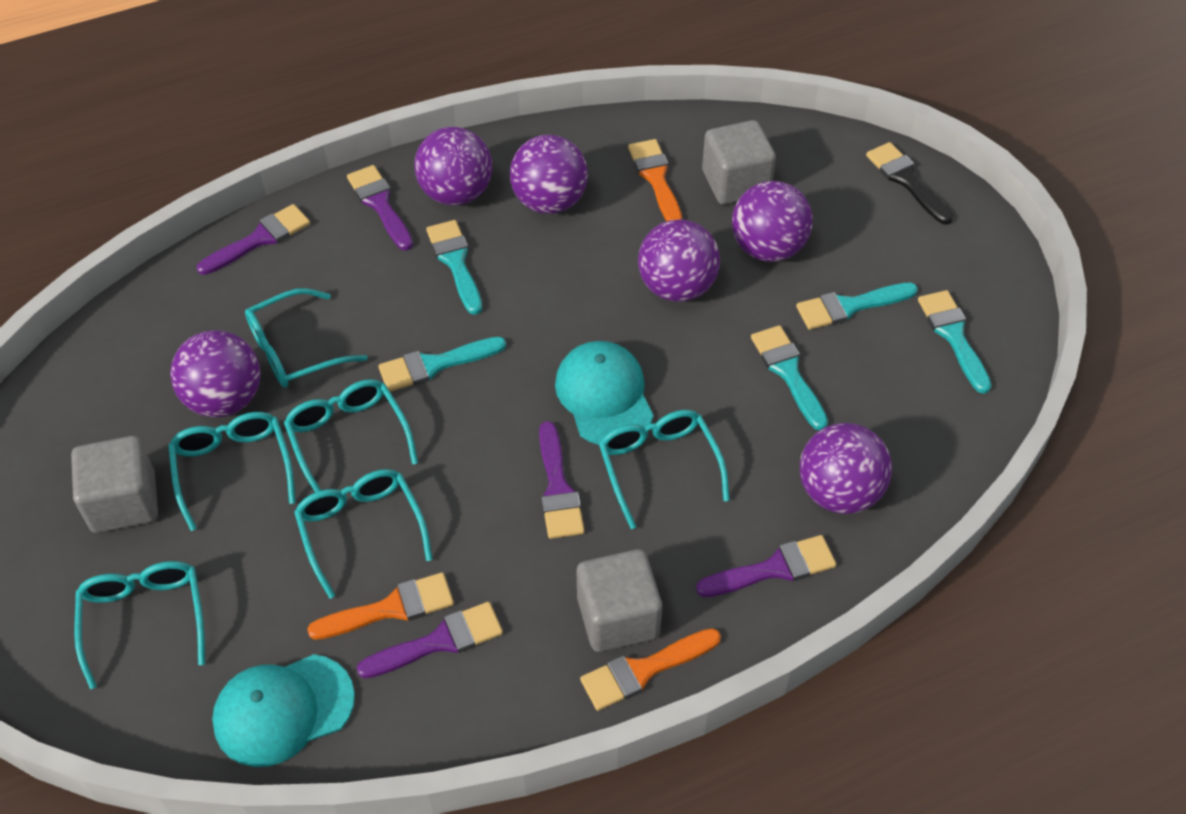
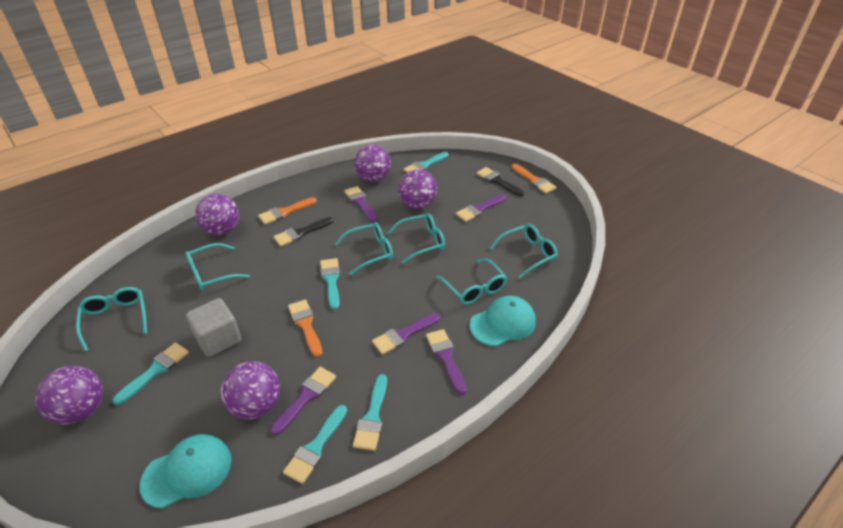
black brush: [866,142,953,225] = 1 -> [273,217,334,246] [477,167,524,196] = 2
grey cube: [71,436,158,533] [577,549,662,652] [702,120,776,205] = 3 -> [186,298,241,357] = 1
purple ball: [170,330,261,418] [414,127,492,205] [510,135,588,214] [638,219,720,302] [732,181,813,262] [800,423,892,514] = 6 -> [35,366,103,425] [195,194,239,235] [221,361,280,420] [354,145,391,182] [398,169,437,209] = 5

